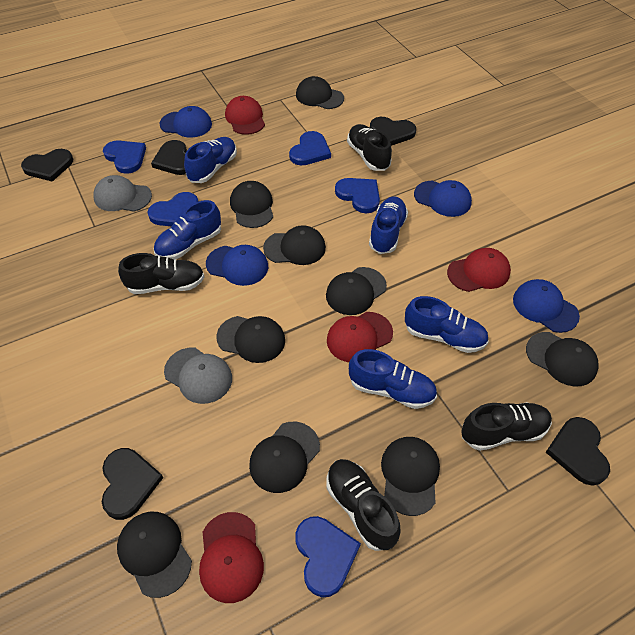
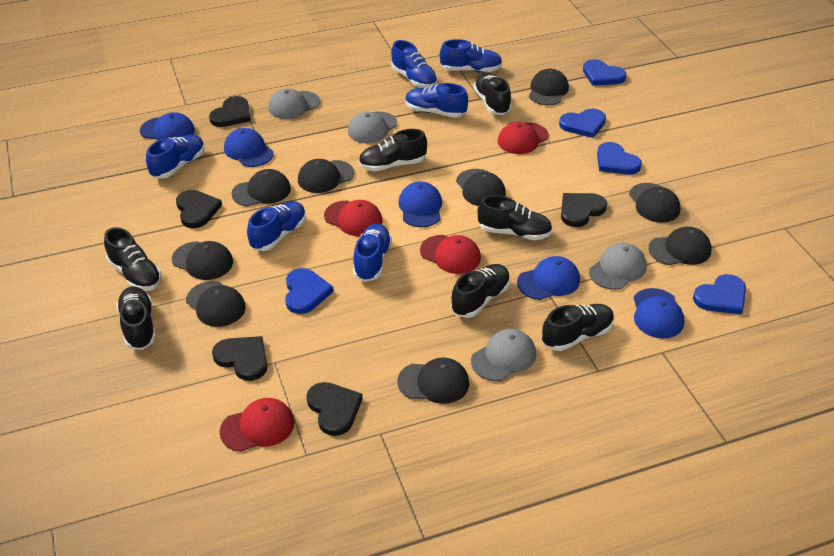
black shoe: [118,253,205,294] [326,459,401,551] [347,124,392,171] [461,402,552,451] = 4 -> [104,227,162,291] [116,286,156,350] [358,129,427,171] [451,264,510,318] [473,73,512,115] [478,195,552,240] [542,304,614,351] = 7
blue cap: [159,106,212,138] [206,245,268,286] [414,180,472,217] [513,279,580,333] = 4 -> [140,112,195,141] [224,128,274,167] [398,182,442,227] [517,256,580,300] [634,288,684,339] = 5
blue shoe: [154,200,221,260] [184,137,237,183] [349,349,437,409] [369,197,408,254] [405,296,489,353] = 5 -> [146,135,204,179] [247,201,306,251] [353,223,392,282] [391,40,437,88] [405,83,468,118] [440,39,502,73] = 6
grey cap: [93,175,152,212] [164,347,232,404] = 2 -> [268,88,320,119] [348,112,397,143] [471,329,536,381] [589,243,647,290] = 4

